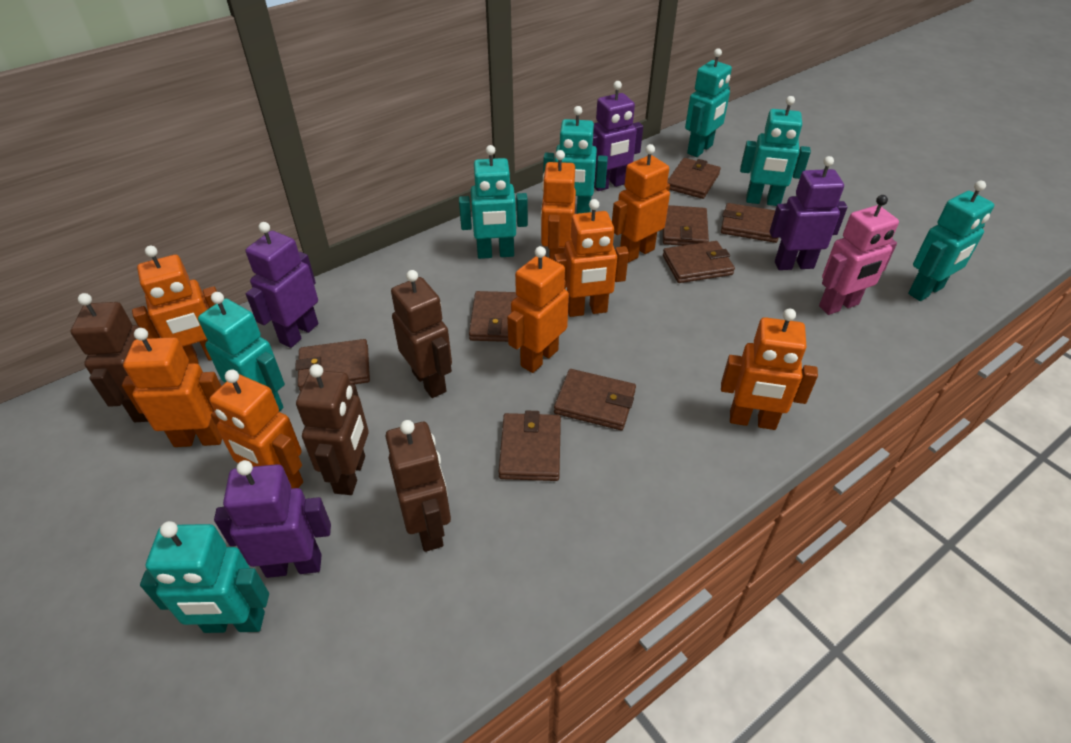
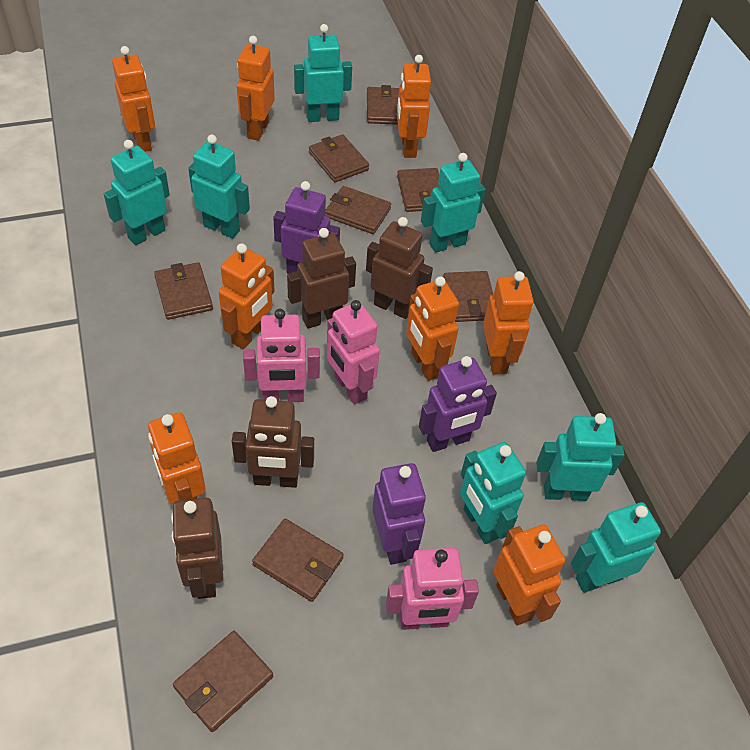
pink robot: [819,195,899,315] = 1 -> [243,309,320,402] [327,300,380,405] [386,548,479,630] = 3
purple robot: [214,460,331,578] [245,222,318,348] [592,81,643,191] [769,156,848,270] = 4 -> [273,181,340,274] [372,463,426,565] [419,356,497,452] = 3

